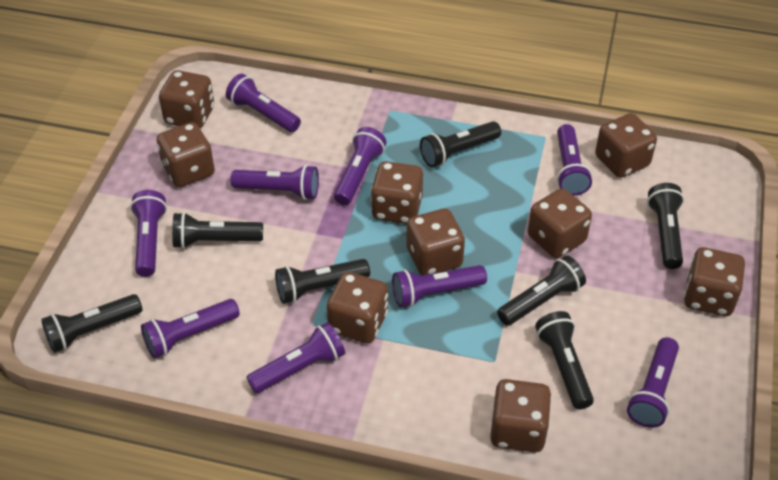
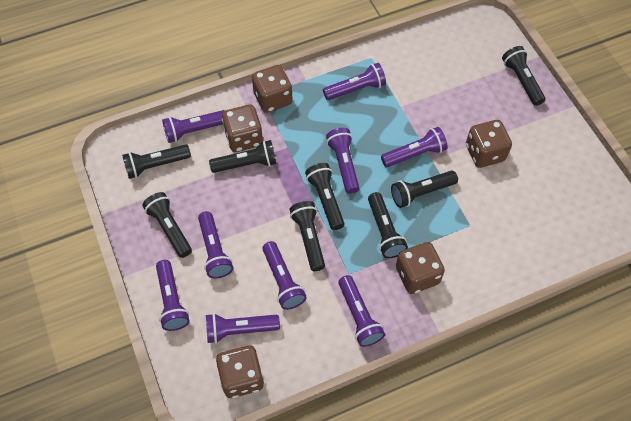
black flashlight: [41,294,143,353] [172,212,263,249] [275,259,370,304] [420,121,501,167] [497,255,586,326] [535,311,594,409] [647,183,684,269] = 7 -> [122,144,191,179] [142,192,192,258] [209,140,276,173] [289,201,325,271] [305,163,344,230] [368,192,408,258] [391,171,458,208] [502,46,545,106] = 8
brown dice: [157,122,215,187] [159,70,214,129] [327,272,388,343] [371,161,423,224] [406,208,465,275] [490,379,552,452] [528,188,592,258] [595,113,657,178] [684,247,745,316] = 9 -> [216,345,264,398] [222,105,263,152] [252,65,293,113] [396,242,445,294] [466,120,512,168] = 5

